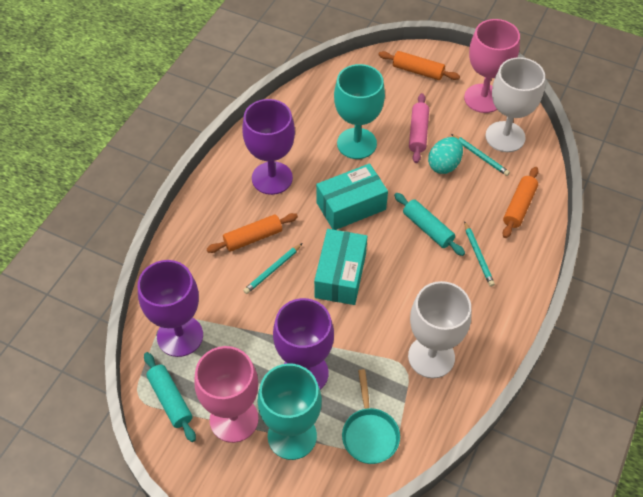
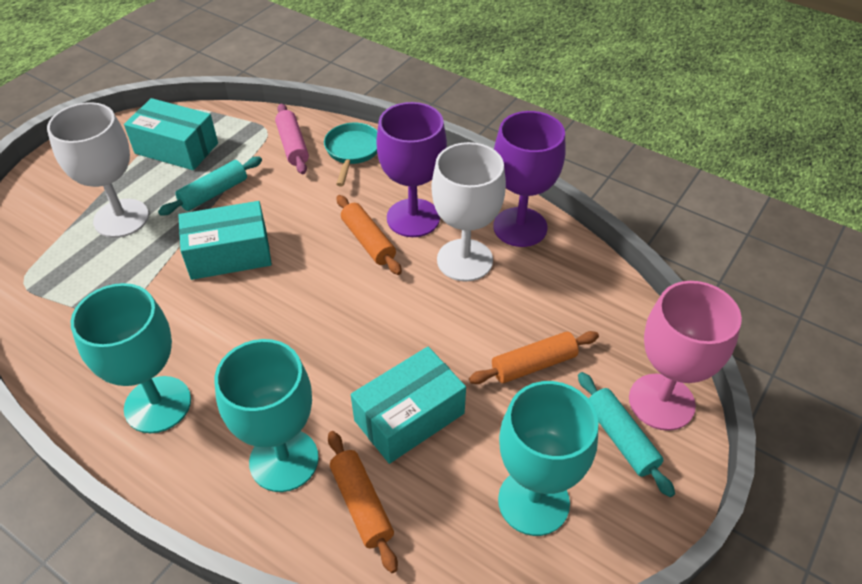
pink goblet: [194,346,259,443] [464,19,520,113] = 2 -> [629,281,742,431] = 1
purple goblet: [138,260,203,357] [242,99,295,195] [273,298,334,390] = 3 -> [376,102,447,237] [493,111,566,247] = 2
turquoise box: [314,229,367,305] [316,163,388,230] = 2 -> [124,98,218,170] [178,201,272,280] [351,347,466,464] = 3
turquoise egg: [428,137,463,174] = 1 -> none = 0
turquoise goblet: [257,363,322,460] [334,64,385,159] = 2 -> [70,283,191,433] [214,339,319,492] [498,381,598,536] = 3
turquoise pencil: [243,243,302,294] [451,134,510,176] [464,221,495,287] = 3 -> none = 0

